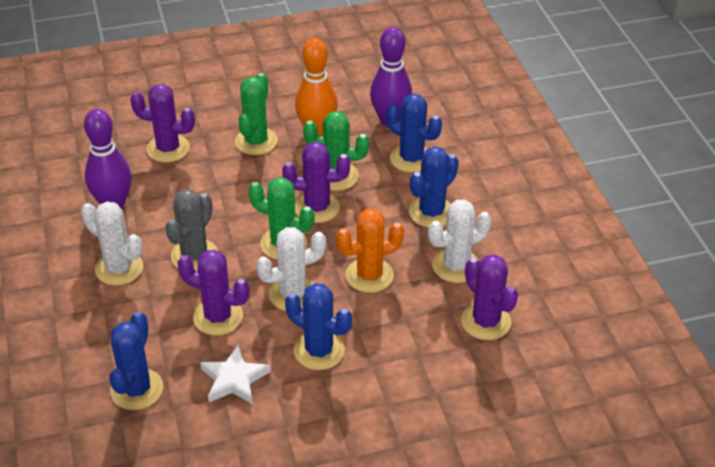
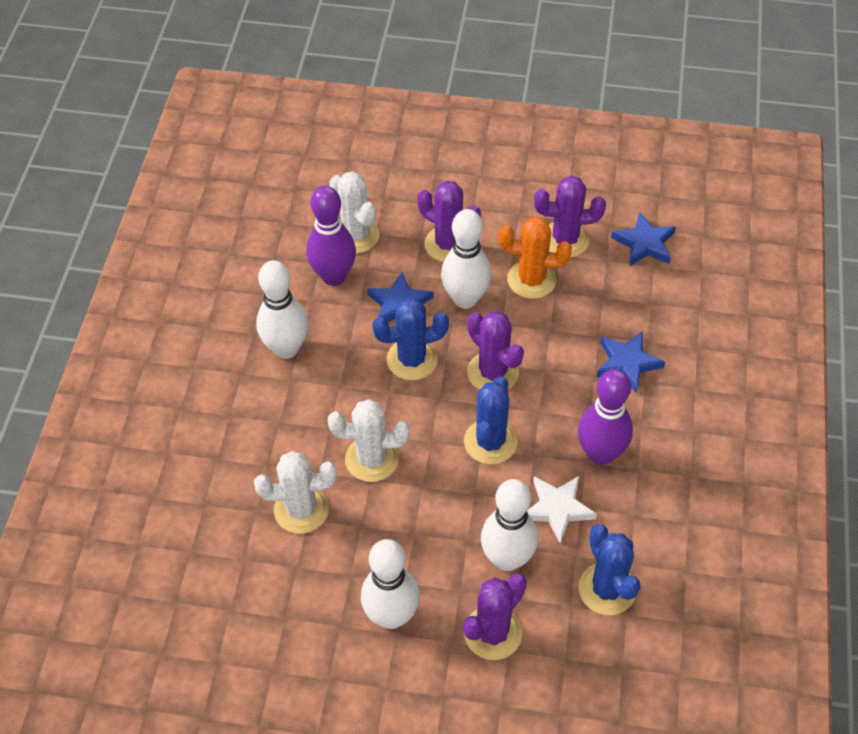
blue cactus: [109,311,163,410] [285,283,352,370] [386,94,442,173] [409,146,459,227] = 4 -> [372,298,449,380] [464,377,517,465] [579,524,641,615] = 3
blue star: none = 0 -> [367,272,433,322] [596,331,665,392] [611,212,676,267] = 3
green cactus: [235,73,278,155] [248,178,315,260] [303,111,369,191] = 3 -> none = 0
grey cactus: [165,189,218,272] = 1 -> none = 0
orange bowling pin: [295,38,338,136] = 1 -> none = 0
white bowling pin: none = 0 -> [256,260,308,359] [361,539,420,629] [441,209,491,309] [481,479,538,571] = 4

